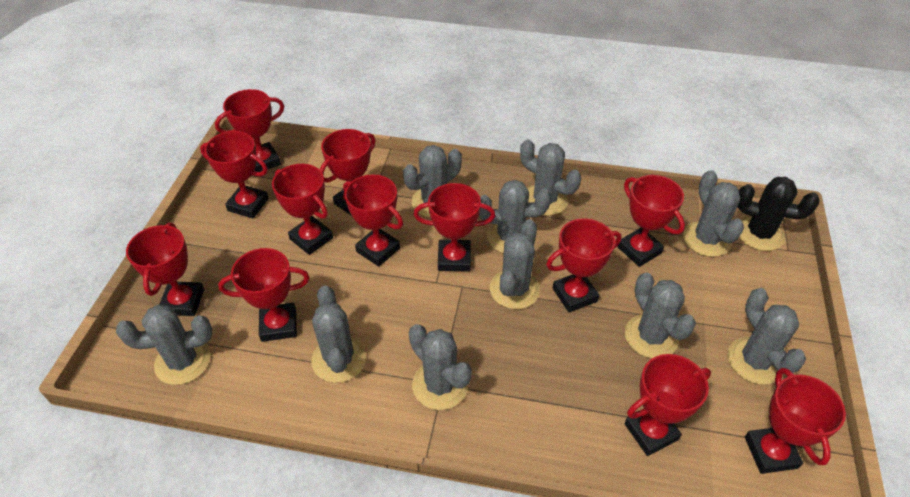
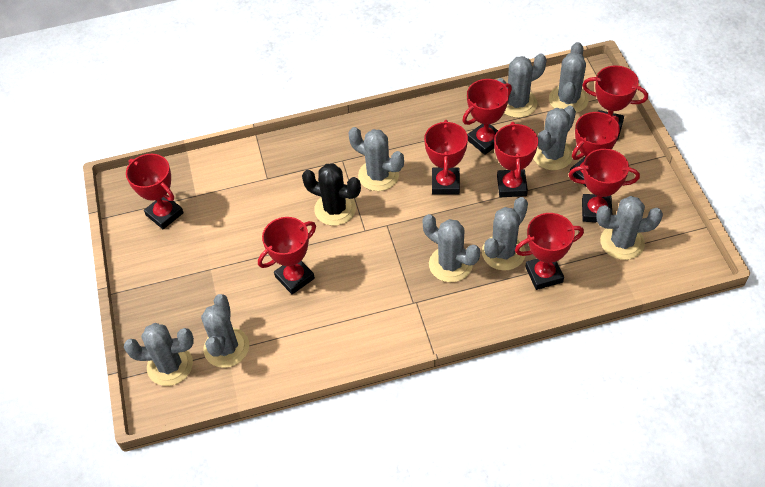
grey cactus: [116,305,212,385] [311,286,366,383] [403,145,462,218] [409,324,472,410] [479,180,551,254] [490,219,540,309] [520,139,581,216] [625,272,696,358] [683,170,744,257] [728,288,806,385] = 10 -> [124,323,194,386] [201,294,249,368] [348,127,404,191] [422,214,480,282] [482,197,528,270] [498,53,546,118] [533,106,576,170] [549,42,588,113] [596,196,663,260] = 9
red trophy: [126,223,204,316] [200,131,269,218] [215,89,284,172] [218,248,310,342] [272,164,333,255] [320,129,376,216] [343,174,403,267] [414,183,495,271] [546,218,622,312] [617,175,685,267] [625,354,711,456] [745,368,846,474] = 12 -> [126,154,184,229] [258,217,316,295] [424,120,468,195] [462,79,512,155] [494,122,538,197] [515,213,584,290] [568,149,640,222] [570,112,620,186] [582,65,648,140] = 9

